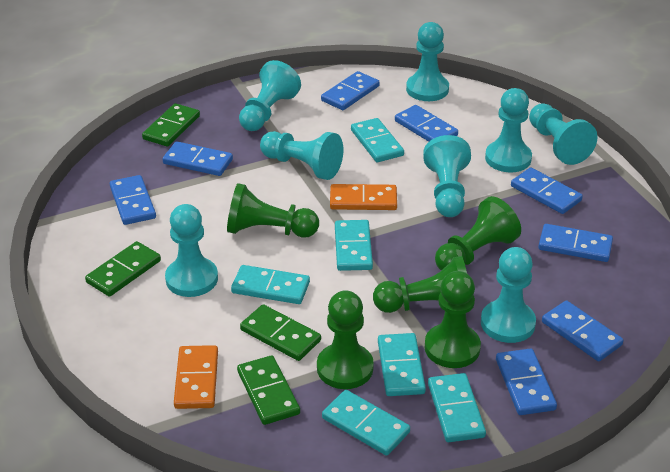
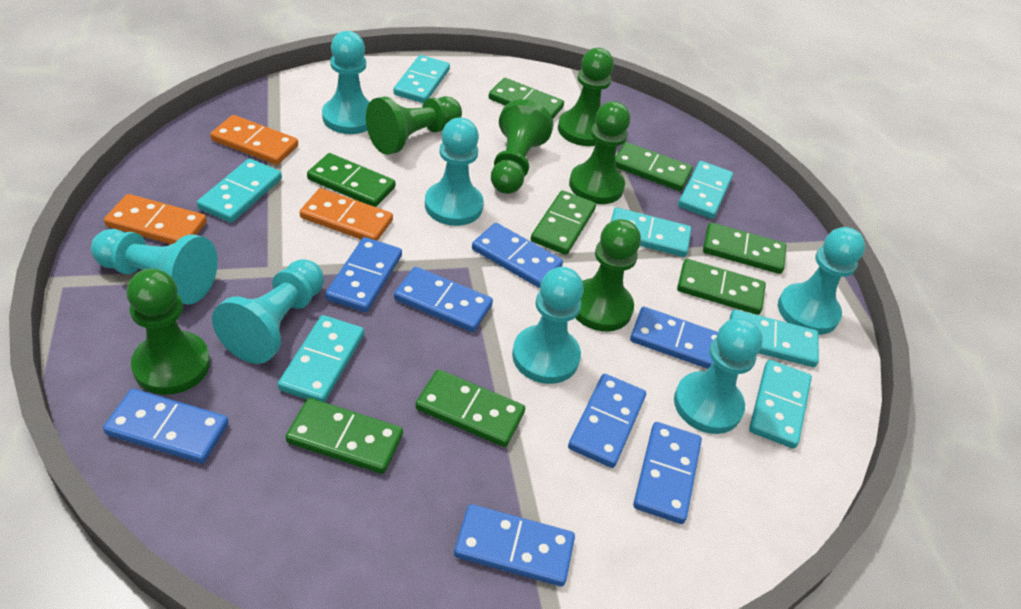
green domino: [85,241,161,297] [142,103,200,147] [237,355,300,425] [240,304,321,361] = 4 -> [286,398,403,474] [307,153,396,207] [415,369,525,447] [489,78,564,119] [531,190,596,255] [615,142,693,191] [677,259,766,315] [703,223,786,274] = 8
green pawn: [227,183,319,238] [317,290,374,389] [373,256,467,313] [425,271,481,368] [435,196,521,270] = 5 -> [126,269,210,395] [366,96,462,155] [491,99,553,194] [558,48,614,146] [569,101,630,204] [576,219,641,331] = 6
orange domino: [174,345,218,409] [330,184,397,210] = 2 -> [104,194,207,244] [210,115,298,165] [300,188,393,241] = 3
turquoise domino: [231,265,310,304] [322,390,410,456] [335,220,373,271] [351,118,404,162] [378,333,426,396] [428,373,486,442] = 6 -> [197,158,282,223] [278,315,364,402] [393,55,450,103] [611,207,691,257] [678,161,733,219] [730,309,819,367] [749,360,812,449] = 7
turquoise pawn: [165,204,218,297] [239,60,301,131] [260,131,343,180] [406,22,449,101] [423,135,471,217] [481,247,536,343] [485,88,532,172] [529,103,598,165] = 8 -> [91,229,218,305] [212,259,324,364] [322,31,370,134] [425,118,484,226] [512,267,584,384] [674,318,763,434] [778,227,865,335] = 7

